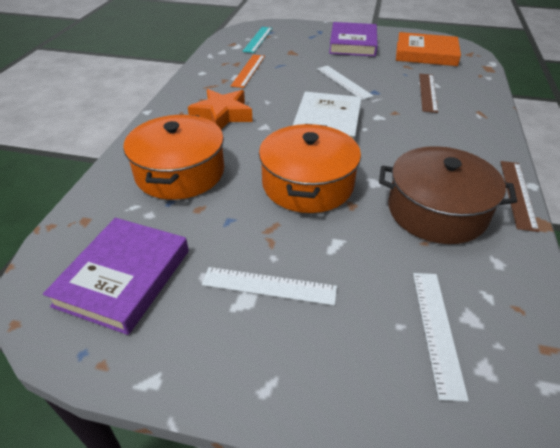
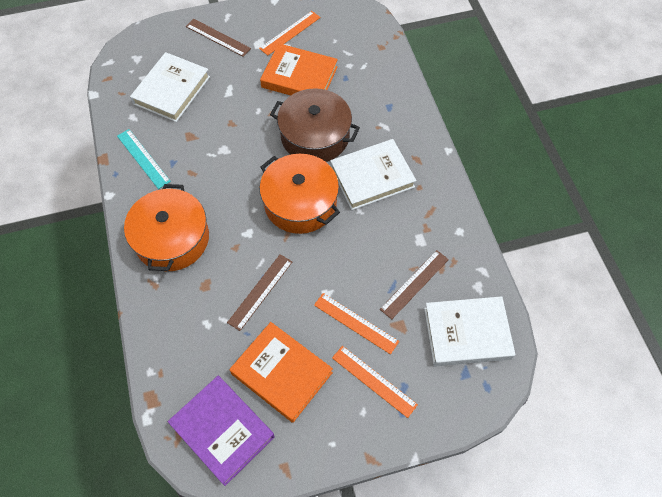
brown ruler: [419,74,438,113] [501,161,539,232] = 2 -> [186,19,251,57] [227,254,292,331] [380,250,449,320] = 3
orange book: [396,32,461,66] = 1 -> [229,322,333,423] [260,43,338,96] = 2
orange ruler: [231,54,265,88] = 1 -> [259,11,320,55] [314,293,399,354] [332,346,418,418] = 3
orange star: [188,89,253,129] = 1 -> none = 0
purple book: [43,218,189,335] [329,22,378,56] = 2 -> [168,376,275,486] = 1
white book: [293,92,362,141] = 1 -> [130,52,210,122] [330,139,416,210] [424,296,515,366] = 3
white ruler: [202,267,337,306] [317,66,374,100] [413,273,469,402] = 3 -> none = 0

